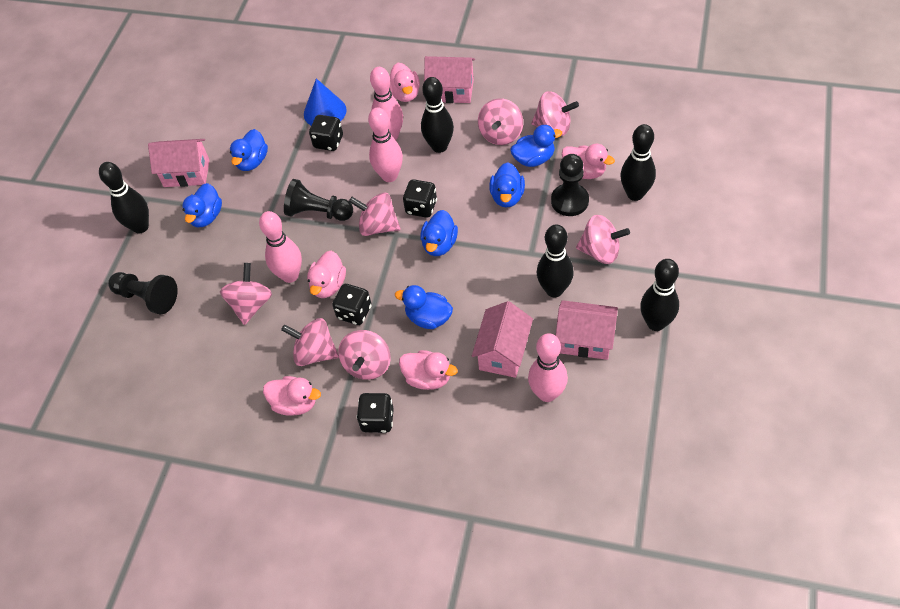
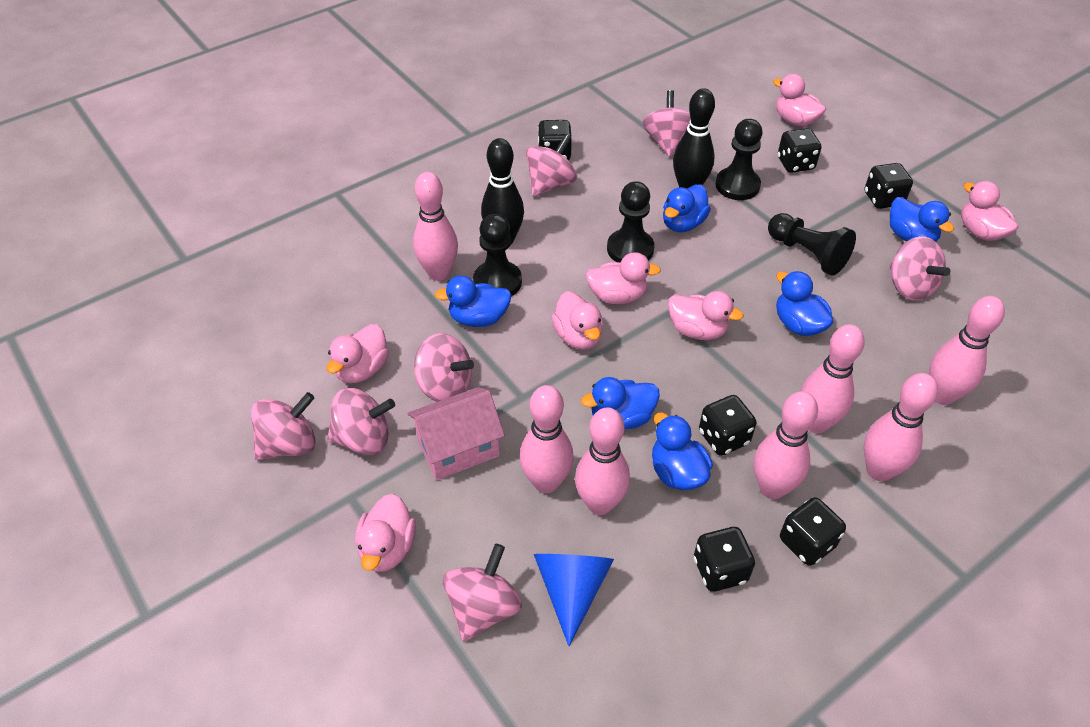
black bowling pin: [99,162,149,234] [421,77,454,153] [537,224,574,297] [620,124,656,201] [640,259,679,331] = 5 -> [481,138,524,244] [673,88,715,188] = 2
black dice: [309,115,343,151] [332,284,372,325] [356,393,394,433] [403,179,437,218] = 4 -> [538,120,572,160] [694,527,755,592] [699,395,756,456] [778,128,821,173] [780,497,846,566] [865,163,913,209] = 6
black pawn: [108,272,178,314] [284,179,353,221] [551,154,589,216] = 3 -> [473,214,522,296] [607,181,655,263] [715,119,763,200] [768,213,856,276] = 4
pink bowling pin: [259,211,302,283] [368,107,403,182] [370,67,403,140] [528,333,568,402] = 4 -> [413,172,458,281] [520,385,574,493] [575,408,630,515] [754,391,818,499] [801,324,865,434] [864,373,938,481] [929,296,1005,405] = 7
pink duck: [263,376,321,416] [307,251,346,298] [389,63,420,102] [399,350,458,390] [562,144,615,179] = 5 -> [327,324,389,383] [355,494,416,572] [551,291,603,349] [586,252,661,304] [668,291,743,340] [773,74,826,126] [961,181,1018,241] = 7
pink house: [148,139,210,187] [424,56,475,103] [472,301,533,378] [556,300,618,360] = 4 -> [407,387,505,480] = 1

